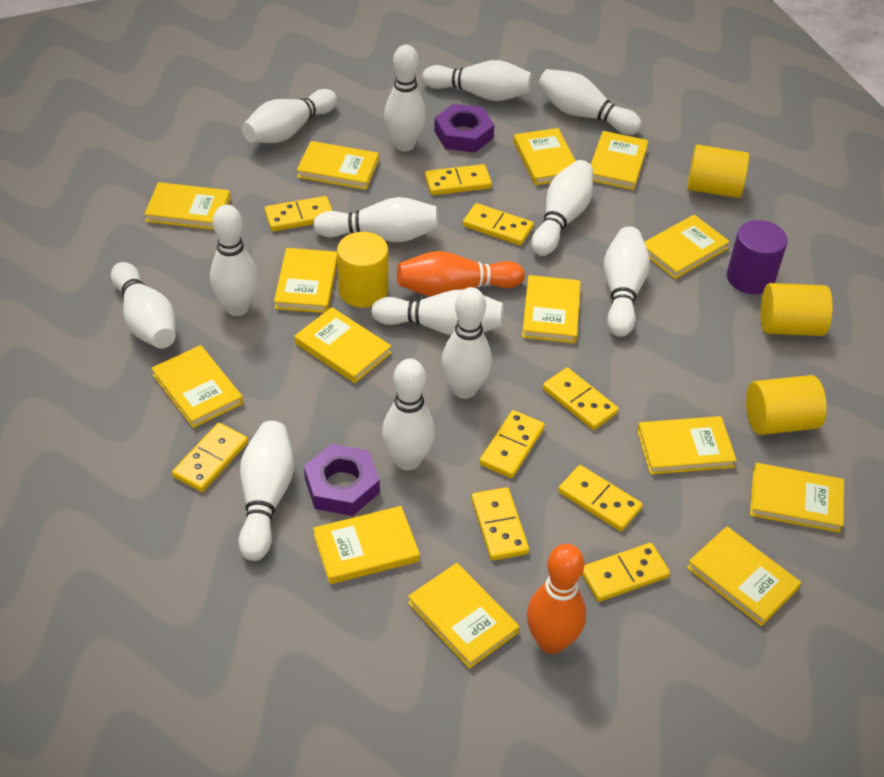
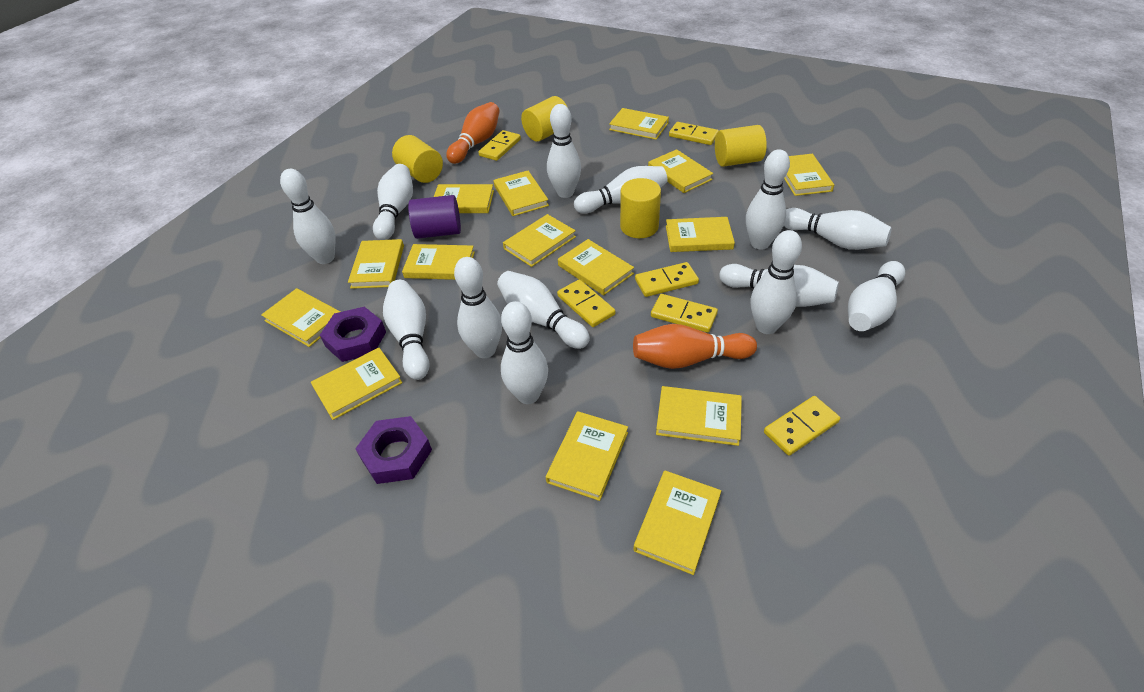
yellow book: [144,182,231,230] [151,345,243,428] [274,248,338,313] [295,307,391,383] [297,141,379,190] [313,506,420,584] [408,563,519,669] [513,128,576,185] [522,275,581,343] [591,131,648,190] [637,416,737,475] [644,215,730,279] [687,526,801,626] [750,463,844,533] = 14 -> [261,288,341,347] [311,348,402,420] [348,239,404,289] [402,244,475,280] [434,184,494,213] [494,171,549,216] [503,214,576,267] [546,411,628,501] [558,239,634,296] [609,108,669,140] [634,470,721,575] [648,149,713,193] [656,386,742,446] [666,217,735,252] [784,154,834,196] = 15
yellow domino: [172,423,248,492] [265,196,332,231] [425,164,492,195] [463,203,534,246] [471,487,529,561] [479,410,545,478] [542,368,618,430] [558,465,643,531] [582,543,670,602] = 9 -> [478,130,521,161] [557,279,615,327] [635,262,699,297] [651,294,718,333] [669,122,719,145] [764,396,840,456] = 6

